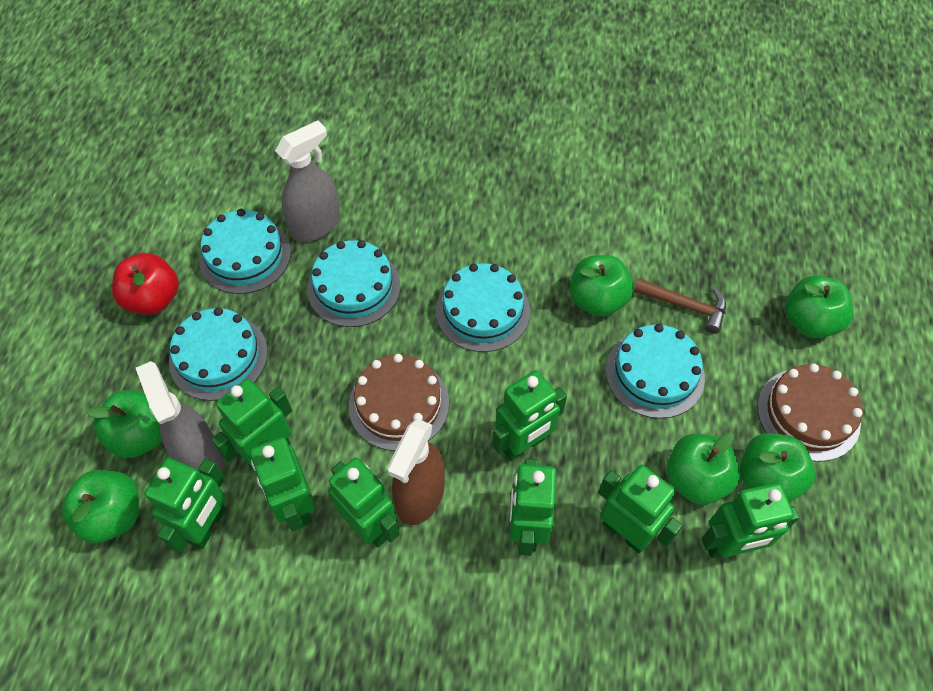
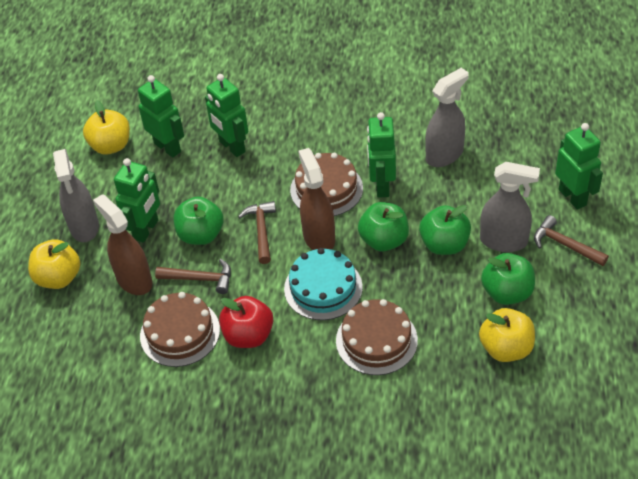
brown cake: [349,354,449,451] [758,364,863,462] = 2 -> [140,292,220,367] [290,153,363,216] [336,299,418,375] = 3
brown hammer: [633,278,726,334] = 1 -> [155,259,231,294] [238,201,276,264] [534,215,609,266] = 3
brown spray bottle: [387,419,445,525] = 1 -> [93,194,153,295] [298,148,335,250] = 2
green apple: [61,470,139,543] [86,390,162,458] [569,255,634,317] [666,432,740,505] [740,433,815,501] [785,276,853,338] = 6 -> [174,197,224,245] [358,202,409,251] [419,205,471,255] [481,253,535,305] = 4
green robot: [145,458,226,553] [211,379,292,472] [250,437,315,531] [328,458,400,548] [492,370,567,461] [510,458,557,556] [598,465,683,553] [701,483,800,558] = 8 -> [114,158,160,243] [138,75,184,158] [205,74,248,157] [367,112,396,198] [555,123,603,210] = 5
grey spray bottle: [136,361,223,472] [275,121,340,242] = 2 -> [53,149,99,242] [425,68,469,167] [480,162,540,252] = 3
turquoise cake: [169,307,268,401] [199,209,291,294] [307,240,400,327] [436,263,530,352] [606,324,705,419] = 5 -> [284,248,363,320] = 1
yellow apple: none = 0 -> [28,239,80,289] [83,100,130,155] [479,308,535,362] = 3

